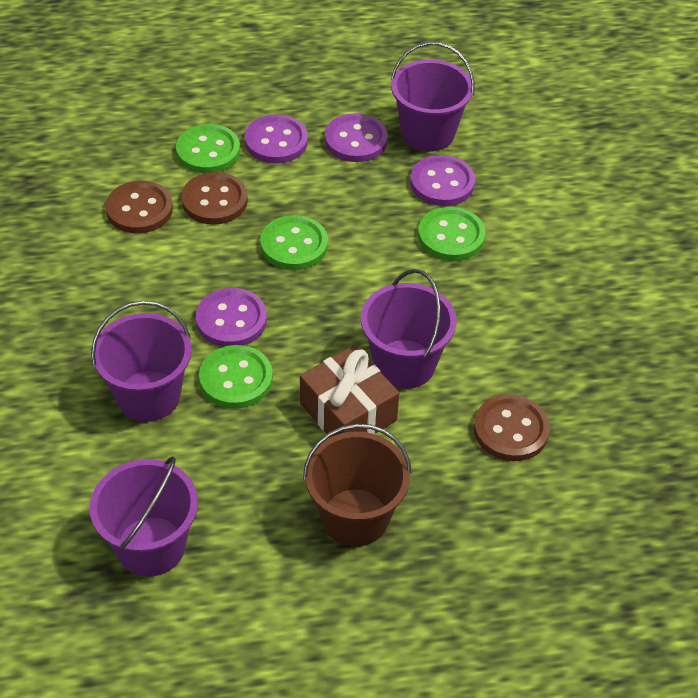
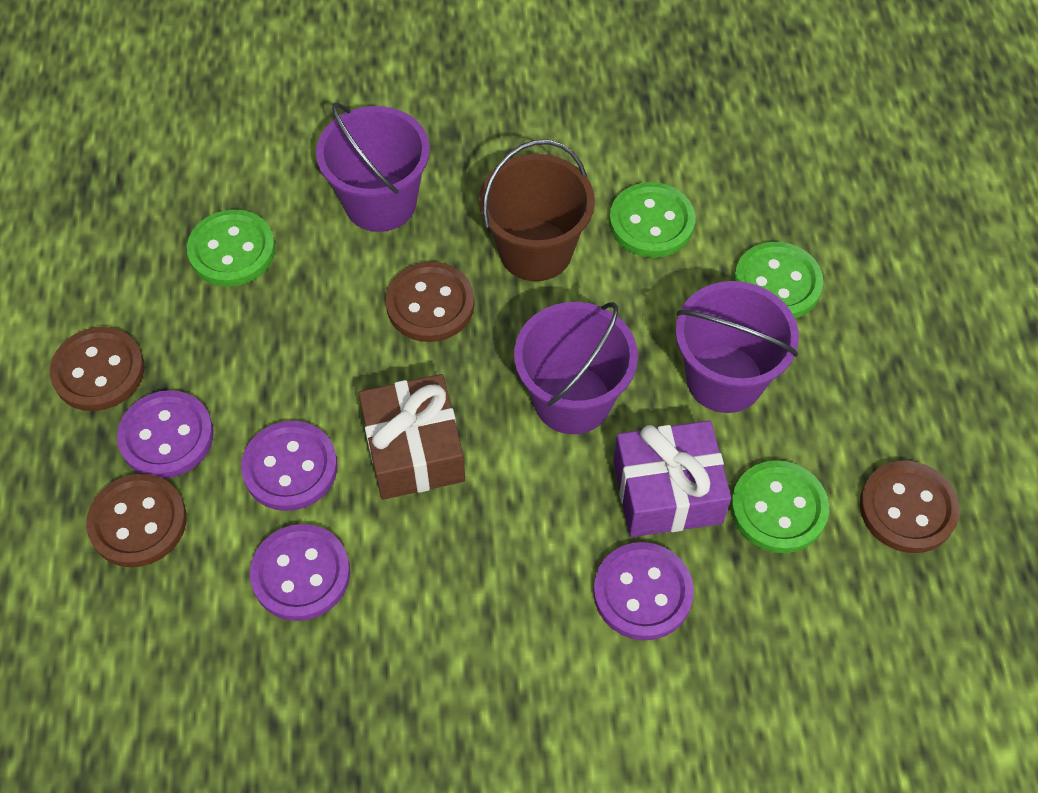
brown button: [106,180,173,234] [181,172,248,225] [474,395,550,461] = 3 -> [50,327,144,411] [86,474,187,567] [385,262,474,342] [860,460,960,553] = 4
purple bucket: [90,456,198,577] [91,301,192,422] [361,269,457,389] [391,42,475,151] = 4 -> [316,102,430,232] [514,302,638,434] [676,281,799,413] = 3
purple gift: none = 0 -> [613,421,731,537] = 1

